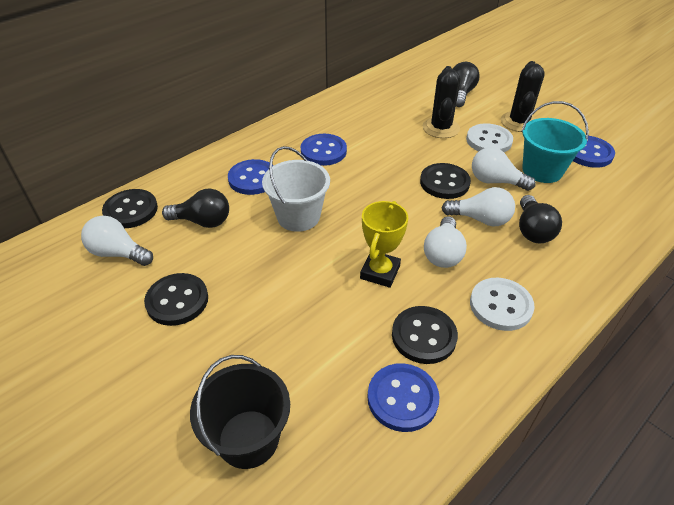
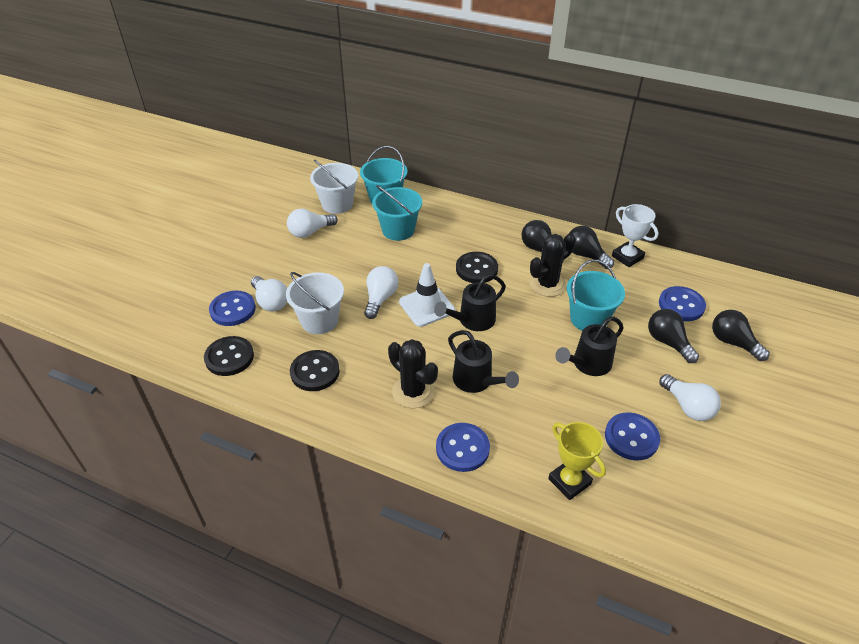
black bucket: [190,355,290,469] = 1 -> none = 0
black button: [102,189,158,228] [144,273,208,326] [392,306,458,364] [420,163,471,199] = 4 -> [204,336,254,376] [290,350,340,391] [456,252,498,283] = 3
black light bulb: [162,188,229,228] [453,62,480,107] [519,195,562,244] = 3 -> [521,220,564,262] [569,226,614,269] [648,309,699,363] [712,310,770,361] = 4
black watering can: none = 0 -> [434,274,506,331] [448,330,519,393] [555,317,624,376] = 3
turquoise bucket: [522,101,589,183] = 1 -> [360,146,407,204] [372,185,422,241] [567,260,625,331] = 3
white bucket: [262,146,330,232] = 1 -> [286,272,344,334] [310,160,358,214] = 2
white button: [466,123,513,152] [470,278,535,331] = 2 -> none = 0
white traffic cone: none = 0 -> [399,263,455,327] = 1
white trophy: none = 0 -> [612,204,659,267] = 1

